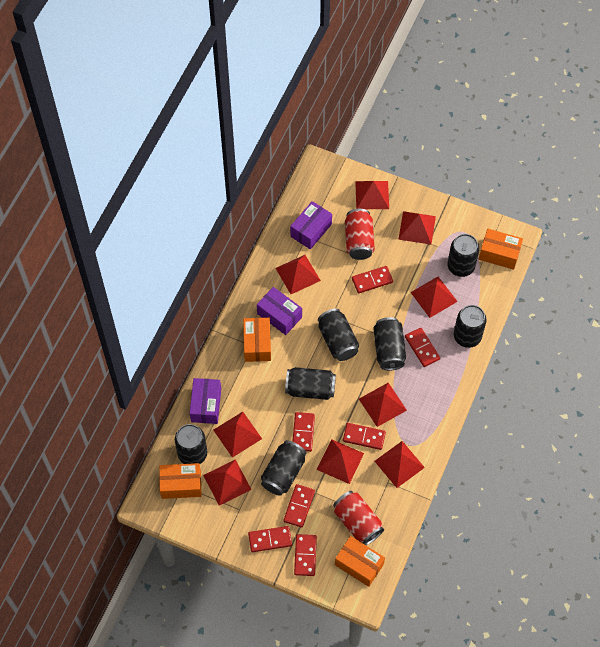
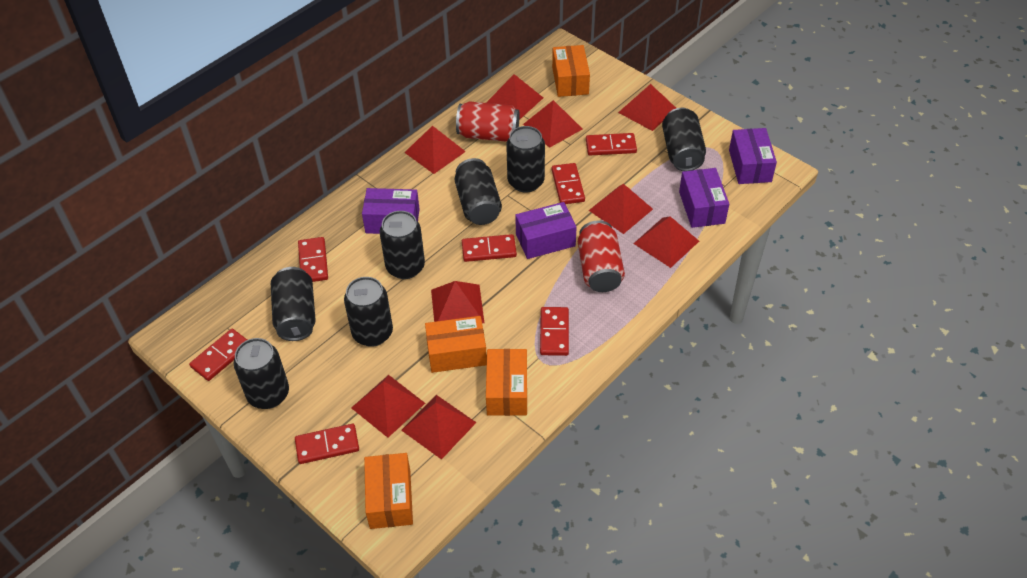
purple box: [189,378,221,424] [257,287,302,335] [290,201,332,249] = 3 -> [362,188,420,234] [515,202,577,259] [679,168,729,228] [729,128,777,184] = 4

